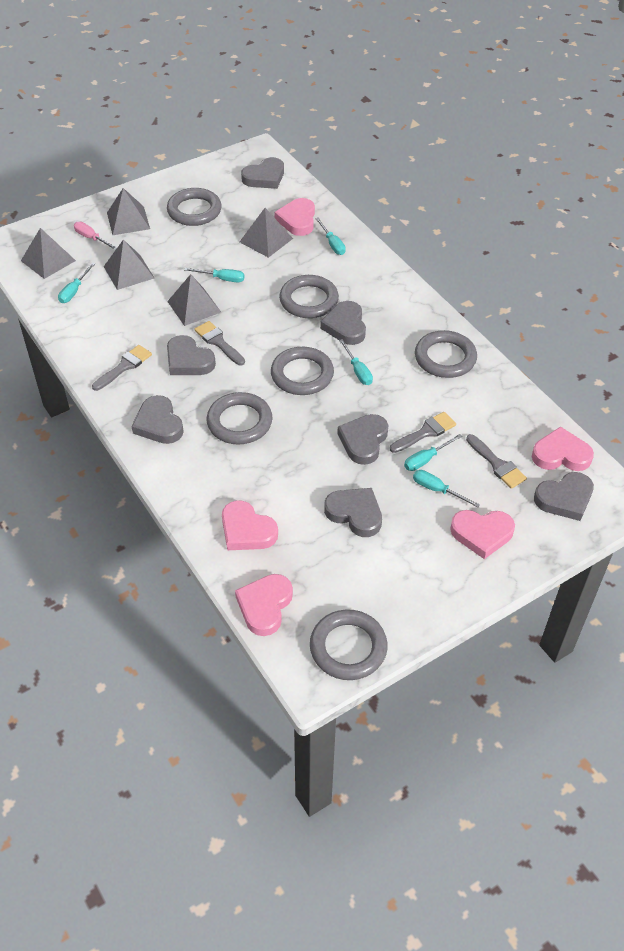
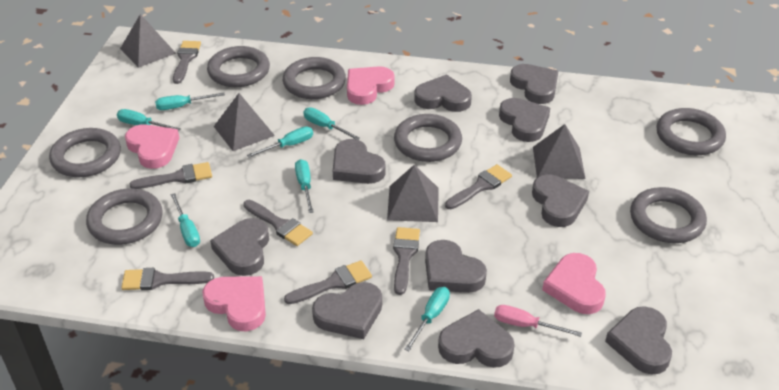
grey brush: [92,345,152,391] [194,321,245,366] [390,412,456,453] [466,434,527,489] = 4 -> [121,268,214,290] [129,162,212,189] [173,41,201,84] [243,200,313,246] [284,260,372,304] [393,227,420,295] [445,164,512,209] = 7
grey heart: [131,395,184,444] [167,335,216,375] [241,157,284,189] [320,301,366,345] [324,488,382,537] [337,414,388,465] [534,472,594,521] = 7 -> [210,218,269,276] [312,282,382,339] [333,139,386,184] [414,74,472,112] [425,240,487,293] [438,309,515,368] [499,98,550,142] [510,64,558,104] [532,175,589,227] [605,306,672,375] = 10
grey pyramid: [21,228,76,279] [104,239,154,290] [107,188,150,235] [167,274,221,326] [240,208,293,258] = 5 -> [120,14,176,68] [214,93,275,151] [387,165,439,222] [533,124,586,179] = 4
grey ring: [167,188,222,226] [207,392,272,445] [271,347,334,395] [279,275,339,318] [310,609,388,680] [415,330,477,378] = 6 -> [49,128,121,177] [86,189,162,245] [207,46,270,87] [283,57,346,99] [394,114,462,162] [630,187,707,243] [656,108,726,155] = 7
pink heart: [222,500,278,550] [235,574,293,636] [274,198,315,236] [450,510,515,559] [532,426,594,471] = 5 -> [125,124,179,169] [202,276,266,331] [347,66,395,105] [542,253,606,314] = 4
turquoise screwdriver: [58,263,95,303] [184,268,244,282] [315,218,346,255] [339,339,373,385] [404,434,462,471] [413,470,480,508] = 6 -> [117,109,181,131] [155,92,225,110] [170,193,200,247] [247,126,313,158] [295,159,314,213] [303,108,360,140] [404,287,450,351] = 7

